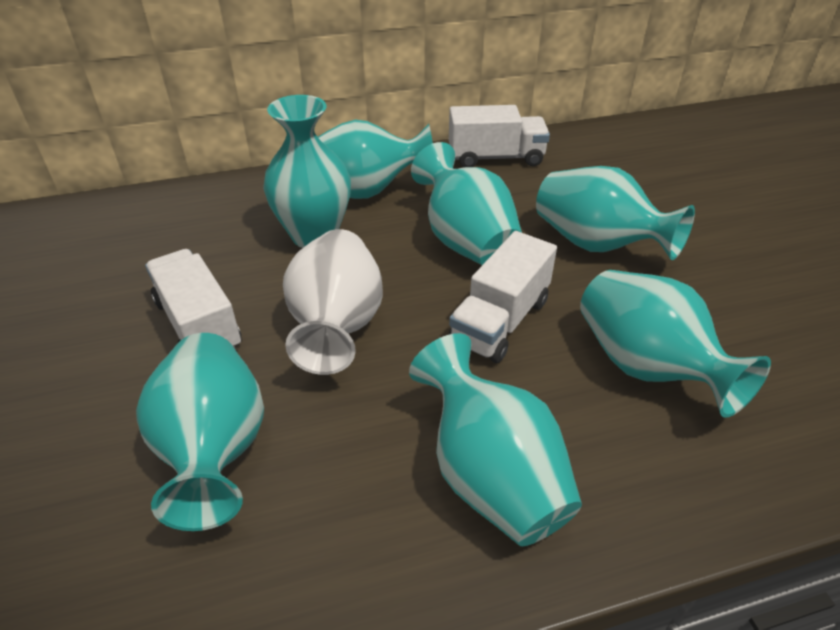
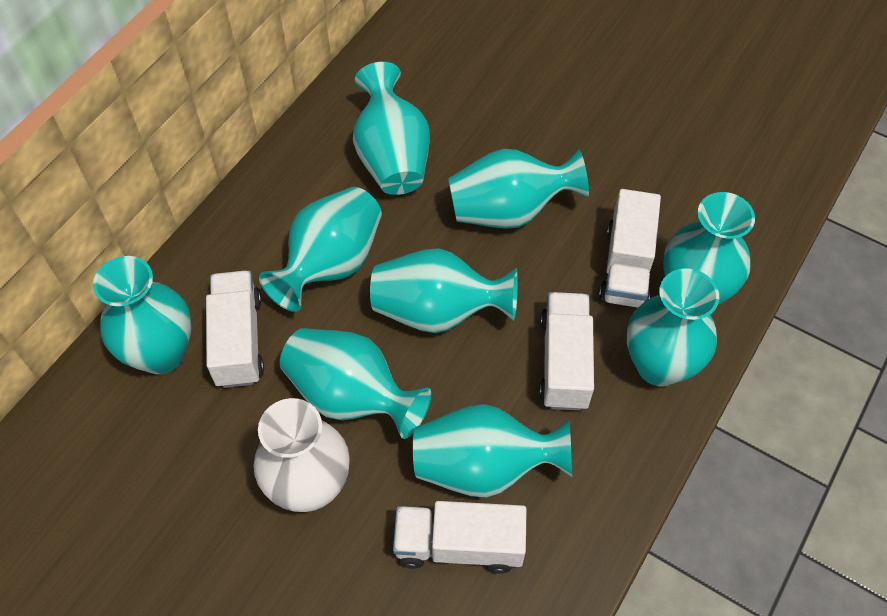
turquoise vase: [136,333,264,531] [263,95,351,248] [318,119,433,199] [409,333,582,546] [411,142,522,265] [536,166,695,260] [580,270,771,418] = 7 -> [93,256,192,374] [259,187,382,312] [280,328,431,439] [353,62,430,195] [370,248,518,333] [413,404,572,498] [448,149,589,229] [627,268,719,387] [663,192,755,304] = 9
white truck: [145,249,242,350] [448,231,557,363] [449,105,550,167] = 3 -> [206,271,264,388] [393,501,527,574] [539,292,594,411] [599,189,661,308] = 4

